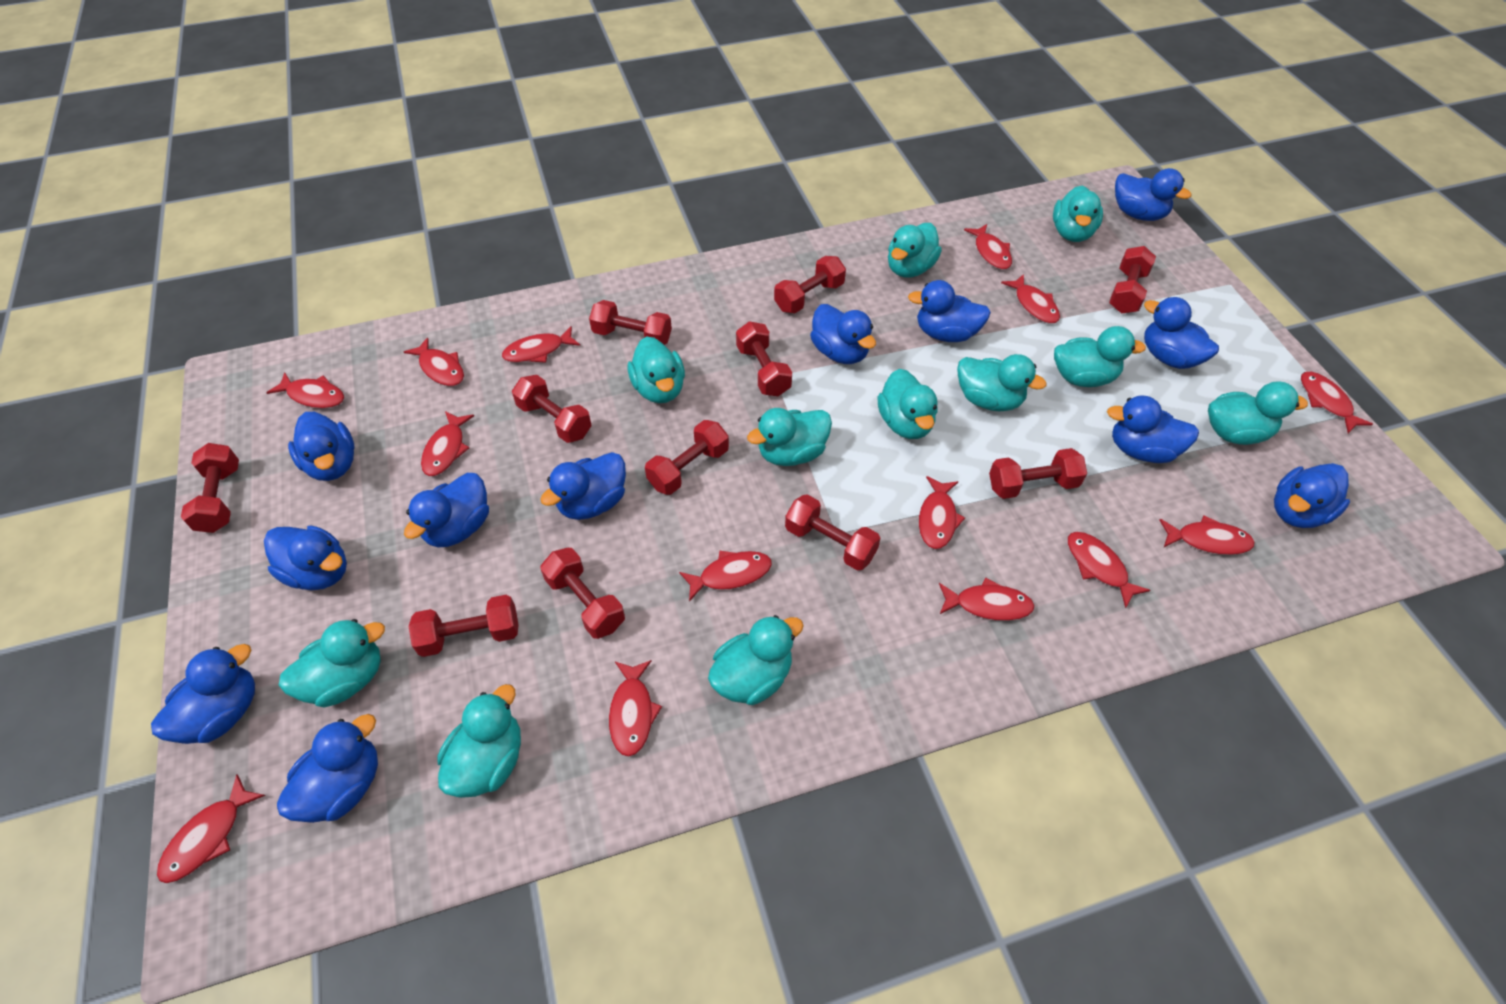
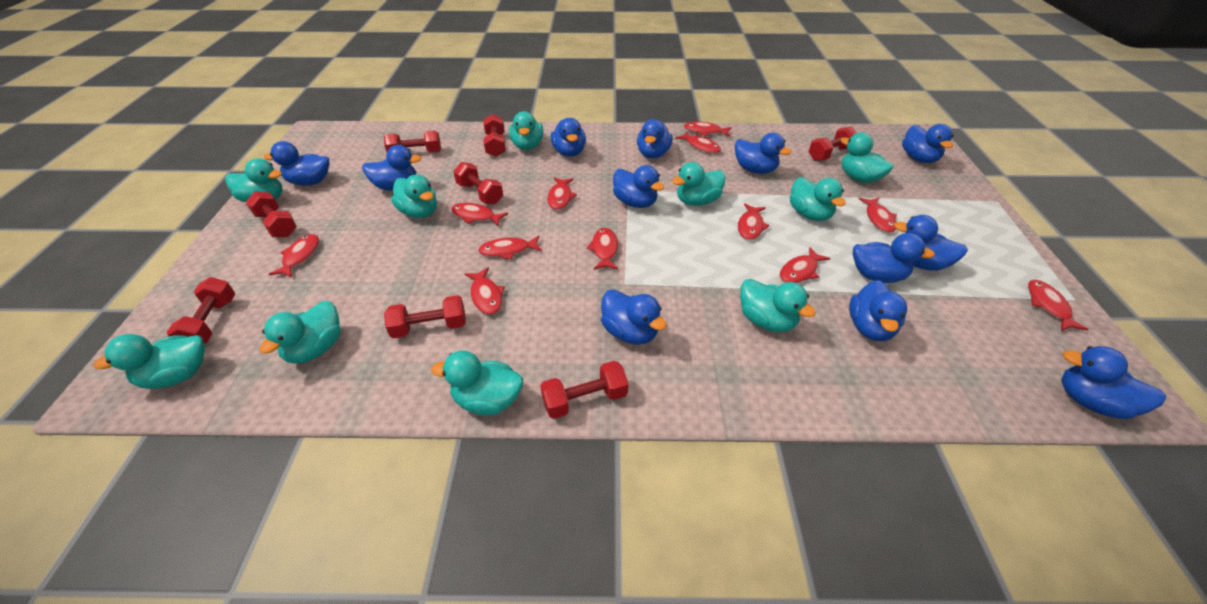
red dumbbell: [181,443,239,533] [409,595,518,657] [512,375,592,443] [540,548,625,639] [589,300,672,345] [645,420,729,495] [736,321,792,396] [774,256,846,313] [785,494,880,571] [989,448,1087,499] [1109,246,1156,314] = 11 -> [167,277,235,344] [246,191,297,237] [384,131,441,152] [384,295,466,339] [453,162,503,204] [483,114,506,157] [540,361,629,419] [809,127,857,161] = 8
red fish: [157,775,265,883] [266,372,344,409] [404,337,464,386] [421,411,474,476] [502,326,580,363] [609,660,662,757] [679,551,772,602] [919,476,965,549] [939,577,1035,621] [964,224,1012,270] [1001,274,1060,324] [1068,532,1150,608] [1160,515,1255,555] [1301,372,1373,433] = 14 -> [269,234,319,278] [451,203,508,226] [465,267,505,315] [478,236,542,260] [547,178,577,210] [586,228,618,270] [675,132,721,153] [684,122,732,136] [738,204,770,240] [780,247,830,283] [858,198,897,233] [1028,280,1089,331] = 12
turquoise duck: [278,619,385,708] [437,684,521,798] [628,336,685,403] [708,615,804,705] [747,408,832,466] [877,369,938,439] [888,223,942,278] [957,354,1047,411] [1053,185,1103,242] [1054,326,1146,387] [1208,381,1308,445] = 11 -> [93,334,205,389] [225,158,283,202] [259,301,340,363] [391,174,437,218] [431,350,523,416] [509,111,543,150] [672,162,726,206] [740,279,816,332] [790,177,846,221] [841,132,894,183] = 10

